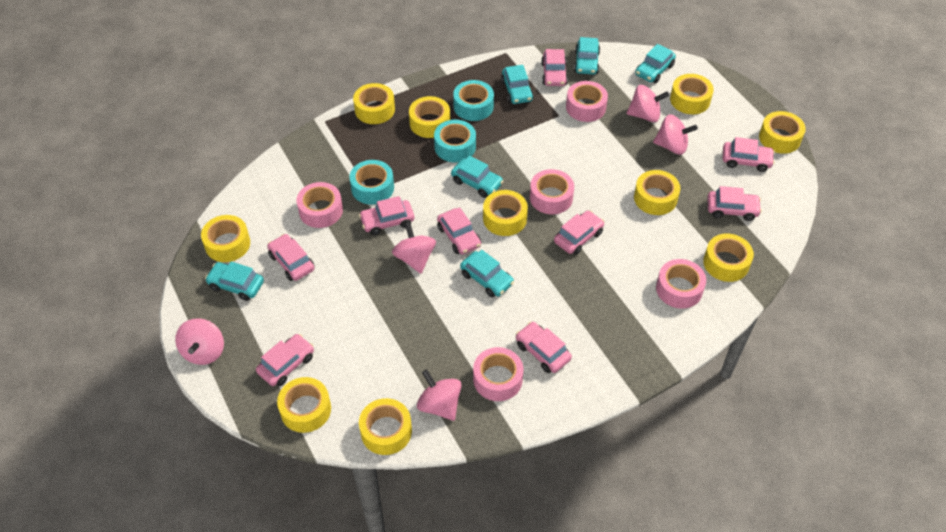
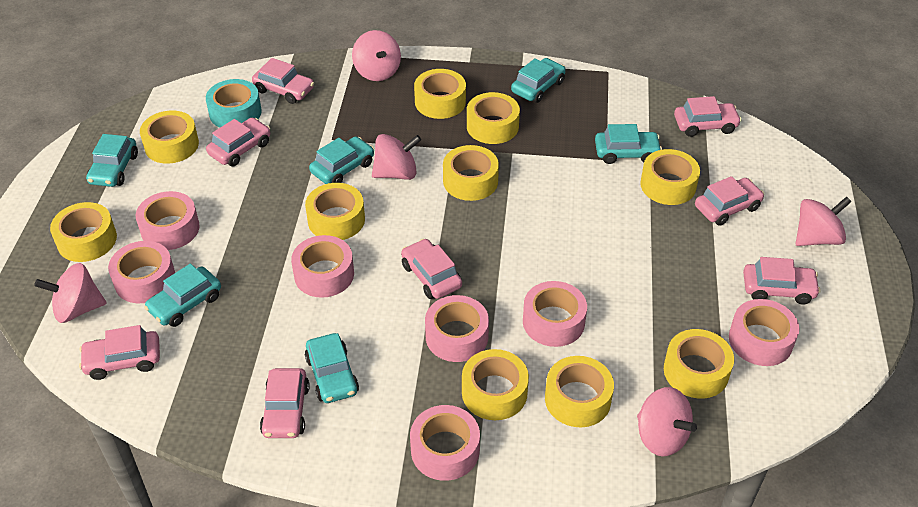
pink car: [256,334,314,386] [267,234,315,281] [359,196,414,235] [437,208,481,255] [516,322,572,373] [541,49,568,86] [554,211,604,255] [707,186,762,221] [723,137,775,172] = 9 -> [79,325,160,380] [206,118,270,167] [252,58,314,104] [260,368,310,438] [401,239,462,299] [674,96,741,137] [695,176,764,226] [743,257,821,305] = 8
pink tape: [297,182,343,228] [473,347,523,401] [530,169,574,215] [566,81,608,122] [656,259,706,309] = 5 -> [108,241,175,303] [136,191,200,250] [291,235,354,298] [410,405,480,481] [425,295,489,362] [523,281,587,347] [729,299,799,366] = 7
turquoise tape: [349,160,394,205] [434,120,476,162] [453,80,494,121] = 3 -> [206,79,262,128] = 1

